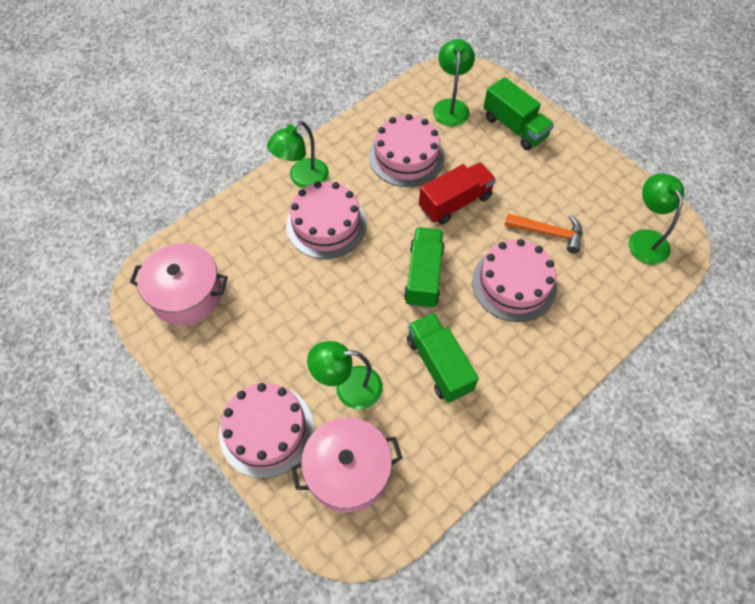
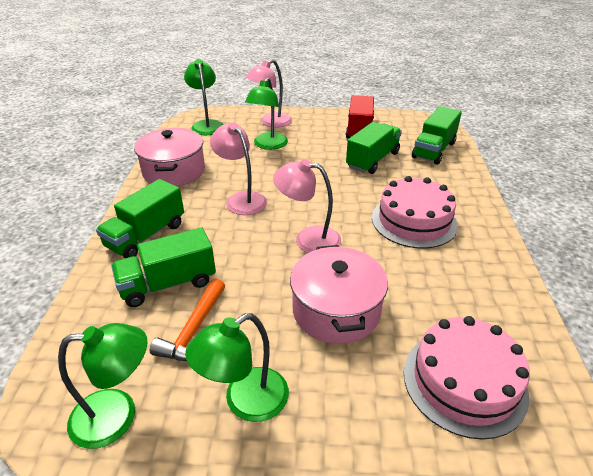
green truck: [404,227,445,308] [407,313,479,403] [483,77,554,150] = 3 -> [96,179,184,258] [111,227,216,307] [346,122,402,174] [412,106,462,165] = 4
pink cake: [219,383,314,478] [286,181,367,259] [369,114,445,187] [472,239,557,322] = 4 -> [372,176,458,249] [404,316,530,440] = 2
pink lamp: none = 0 -> [210,122,267,215] [246,59,292,128] [273,159,341,253] = 3

